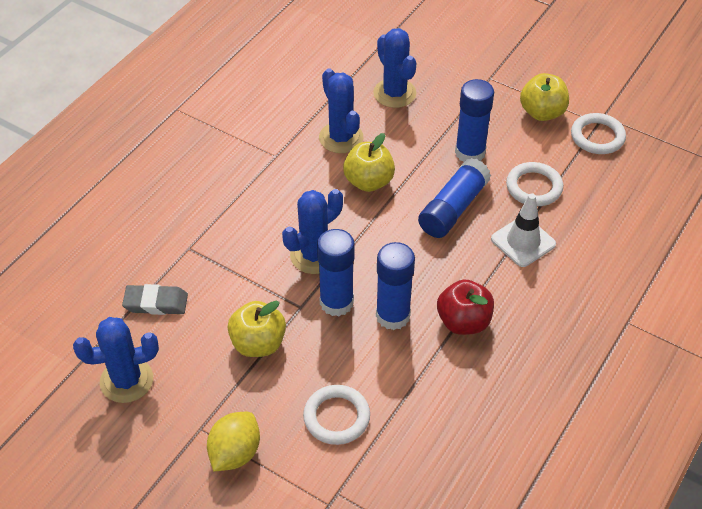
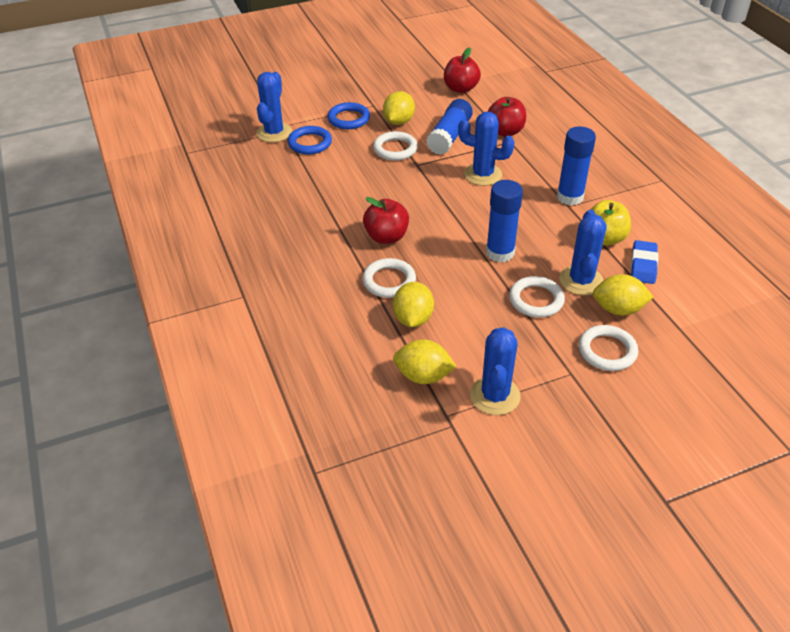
blue eraser: none = 0 -> [631,240,658,284] = 1
blue glue stick: [317,229,355,317] [376,242,415,330] [418,158,491,238] [455,79,494,162] = 4 -> [426,99,473,155] [486,180,523,262] [557,126,596,206] = 3
blue ring: none = 0 -> [288,126,332,154] [327,102,370,129] = 2
grey eraser: [122,284,188,315] = 1 -> none = 0
red apple: [437,279,494,335] = 1 -> [363,197,409,244] [444,47,481,93] [488,97,526,136] = 3
white ring: [303,385,370,445] [506,162,563,206] [571,113,626,154] = 3 -> [362,258,416,298] [373,131,418,161] [509,276,565,317] [579,325,638,371] = 4
white traffic cone: [491,193,556,267] = 1 -> none = 0
yellow apple: [227,301,286,357] [343,133,395,192] [520,73,569,121] = 3 -> [590,200,631,246] = 1
yellow lemon: [207,412,260,471] = 1 -> [383,91,415,125] [393,282,434,327] [393,339,457,384] [593,274,653,316] = 4

